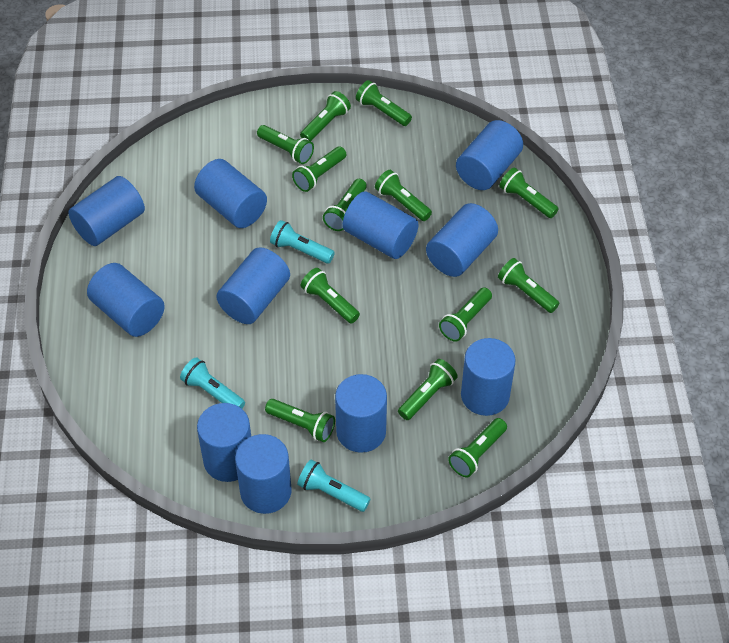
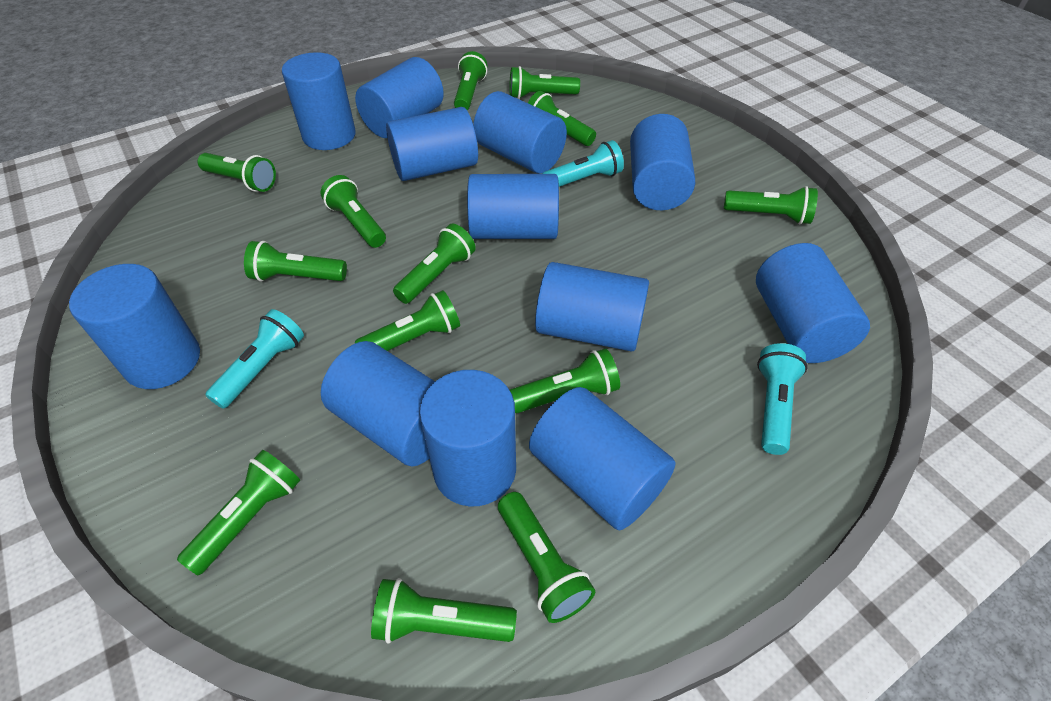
blue cylinder: [68,176,145,246] [87,263,165,337] [194,159,267,228] [197,403,251,482] [216,247,290,324] [235,434,291,514] [335,374,387,453] [343,191,418,259] [426,203,498,277] [456,120,523,190] [461,338,516,416] = 11 -> [69,264,200,389] [282,52,356,150] [321,341,435,466] [355,57,444,138] [386,107,478,181] [419,370,516,507] [467,174,559,239] [473,91,567,174] [529,387,676,531] [535,262,649,352] [630,114,695,210] [756,243,870,363] = 12

